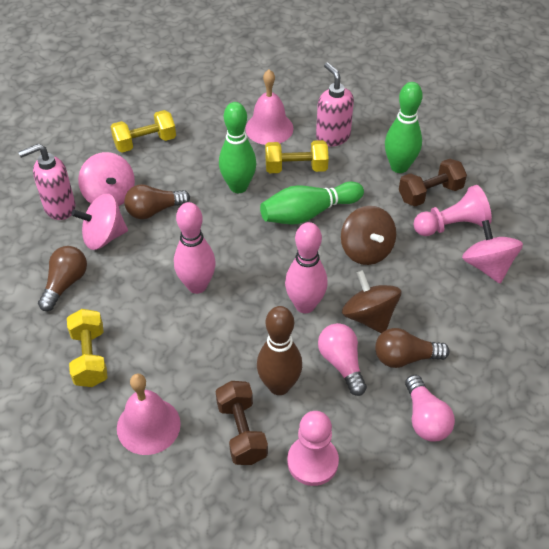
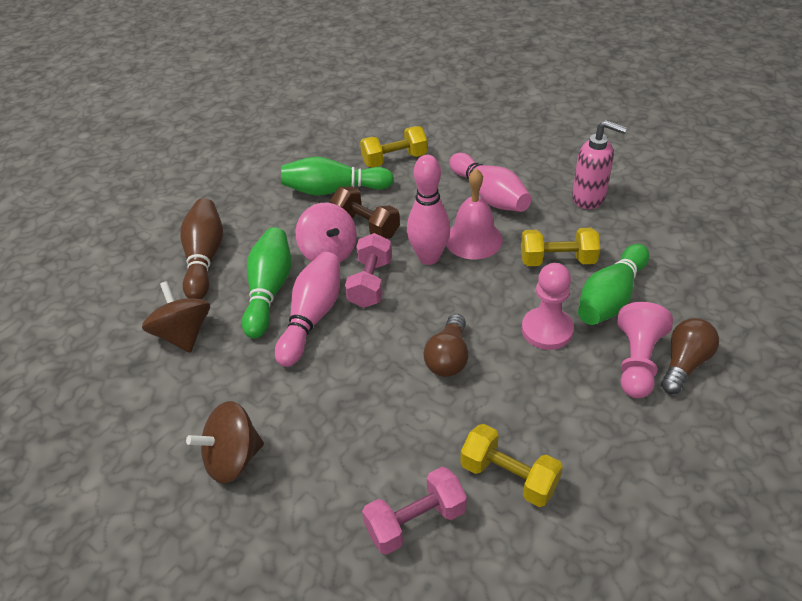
brown dumbbell: [215,381,268,465] [399,159,467,206] = 2 -> [330,186,400,239] = 1
brown light bulb: [38,246,87,311] [124,184,190,219] [375,328,450,368] = 3 -> [423,314,469,377] [661,318,719,394] = 2
pink bell: [117,373,181,455] [245,70,293,145] = 2 -> [446,169,503,259] = 1
pink bowling pin: [174,202,216,294] [285,222,328,313] = 2 -> [275,252,340,367] [407,155,450,265] [449,153,532,212] = 3
pink dumbbell: none = 0 -> [345,233,392,308] [362,467,467,555] = 2
pink light bulb: [318,323,367,396] [405,375,455,442] = 2 -> none = 0
pink soap dispenser: [18,144,75,220] [316,62,354,146] = 2 -> [572,120,627,209] = 1
pink spinning top: [71,193,128,250] [78,152,135,206] [462,220,523,283] = 3 -> [295,203,357,263] = 1

